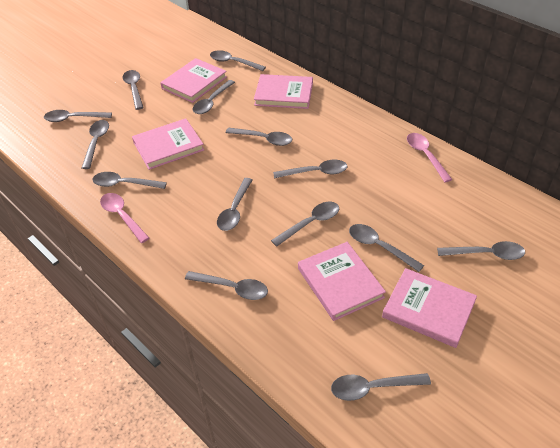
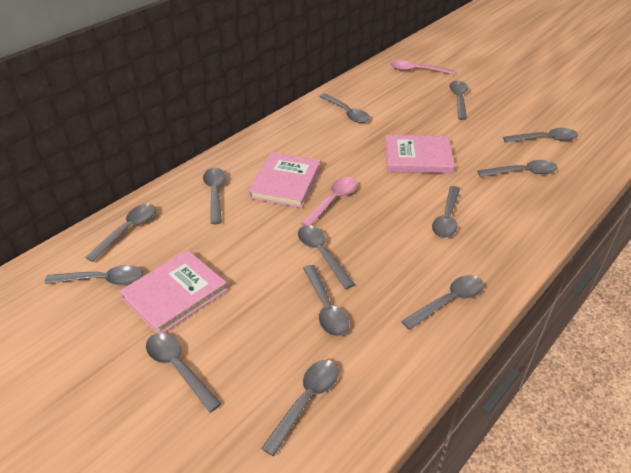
grey spoon: [44,110,112,122] [82,120,109,169] [92,172,167,189] [123,70,144,110] [185,271,268,300] [193,80,235,114] [210,50,266,71] [217,178,253,231] [226,127,292,146] [271,202,339,247] [273,160,348,179] [331,373,431,401] [349,224,424,272] [437,241,525,260] = 14 -> [44,265,143,285] [85,204,156,262] [146,333,222,412] [203,168,226,224] [261,360,339,456] [298,225,355,289] [303,265,349,336] [320,94,370,123] [401,275,484,330] [432,186,460,238] [449,81,468,120] [478,160,558,177] [503,128,578,143] = 13
pink book: [132,118,204,170] [160,58,227,103] [254,74,313,109] [298,242,386,321] [382,268,477,348] = 5 -> [119,250,228,333] [248,152,321,208] [385,135,455,174] = 3

